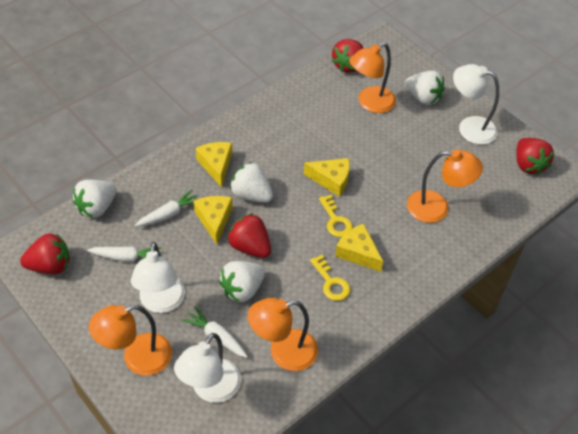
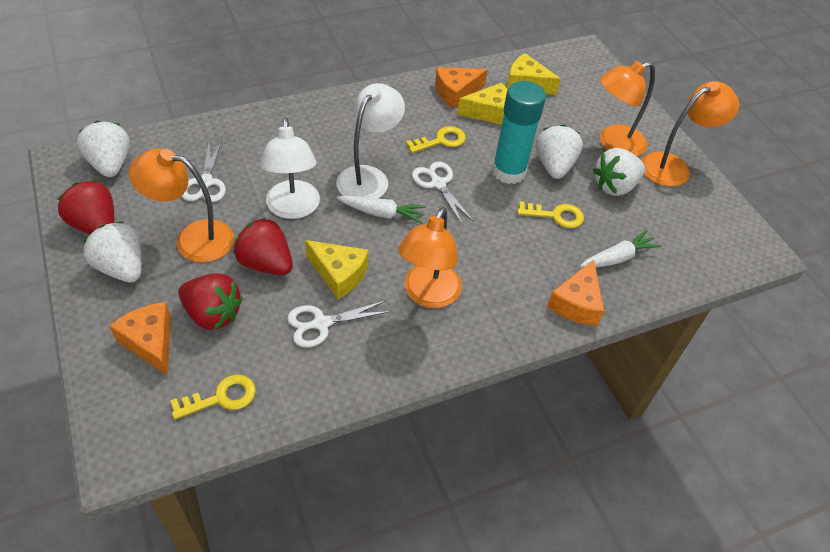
orange cheese: none = 0 -> [109,302,171,376] [435,67,488,109] [547,260,604,326] = 3
red strawberry: [20,233,70,274] [227,213,271,258] [331,39,364,73] [516,138,554,175] = 4 -> [58,180,114,235] [178,274,243,330] [234,218,293,275] = 3
turquoise glue stick: none = 0 -> [492,81,546,184] = 1
white carrot: [87,246,162,262] [135,190,197,227] [182,306,248,358] = 3 -> [337,195,426,223] [580,230,661,268] = 2
white lamp: [131,242,185,313] [174,333,241,403] [453,64,499,145] = 3 -> [260,118,320,219] [336,83,405,198] = 2
white scissors: none = 0 -> [182,140,226,202] [287,301,391,348] [412,162,474,224] = 3
yellow cheese: [194,196,233,244] [196,142,232,188] [304,158,350,197] [335,224,383,272] = 4 -> [305,240,369,299] [457,83,508,125] [507,53,561,95] = 3
yellow key: [310,255,350,301] [319,195,353,237] = 2 -> [170,375,256,420] [406,126,466,153] [517,201,584,228] = 3

